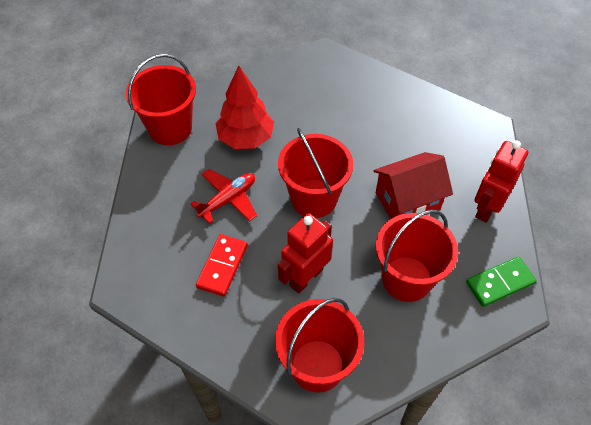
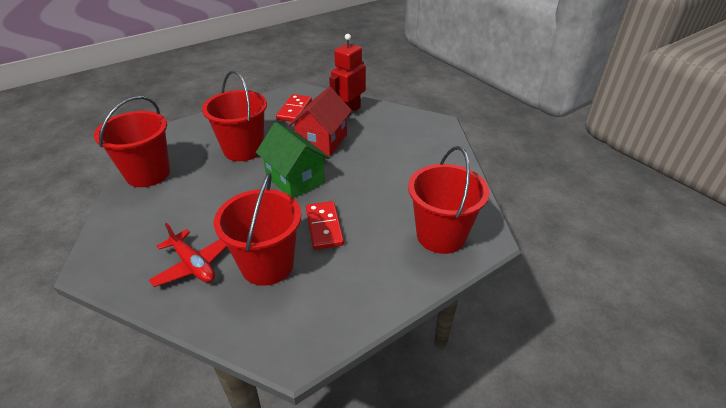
green domino: [466,257,537,307] = 1 -> none = 0
green house: none = 0 -> [256,122,330,198] = 1
red domino: [196,234,247,297] = 1 -> [276,94,312,122] [306,201,344,250] = 2
red robot: [278,213,333,293] [474,140,529,223] = 2 -> [329,34,366,116] = 1
red tree: [215,66,274,149] = 1 -> none = 0

